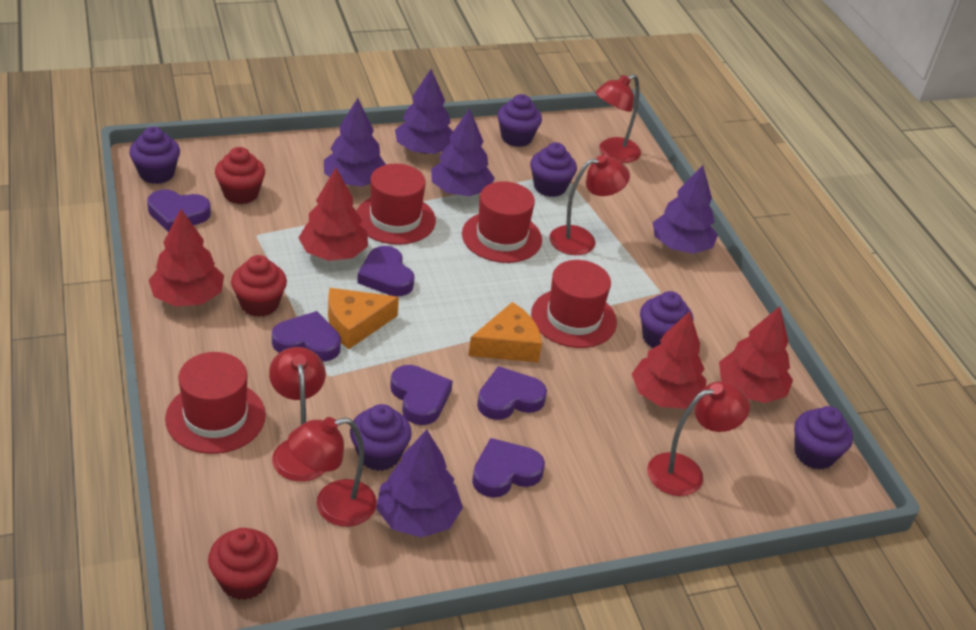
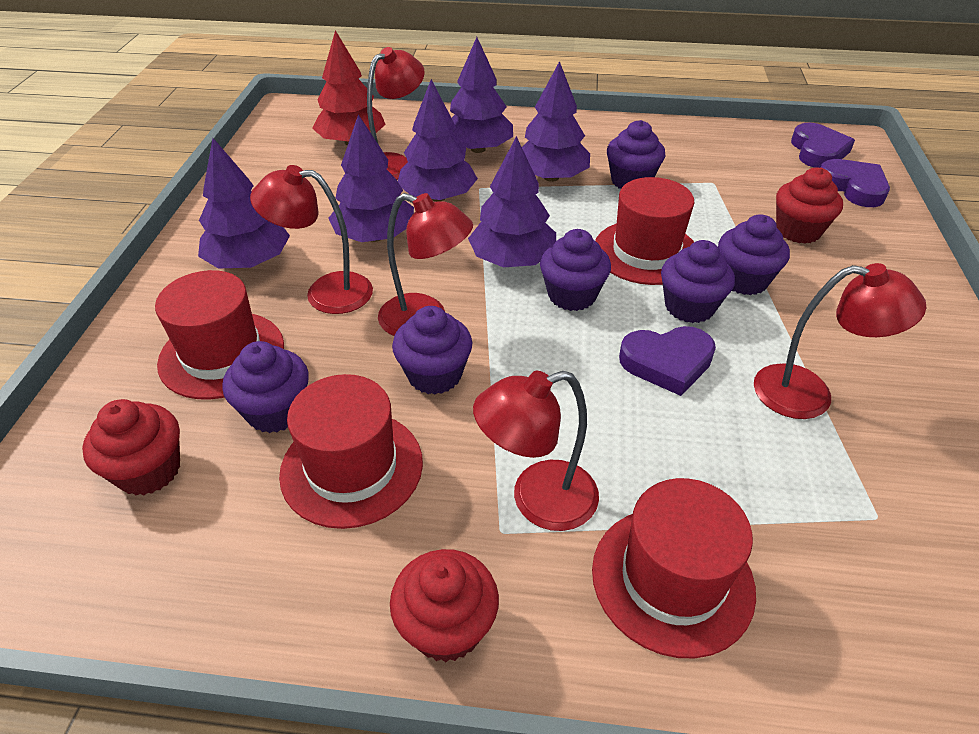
orange cheese: [328,288,399,349] [468,302,542,362] = 2 -> none = 0
purple heart: [147,190,211,232] [272,311,341,362] [357,246,415,296] [390,365,453,425] [472,438,545,498] [477,366,547,420] = 6 -> [619,326,716,396] [791,123,855,168] [821,159,890,207] = 3
purple tree: [324,98,386,186] [376,430,463,538] [395,69,453,154] [431,109,495,196] [653,165,718,254] = 5 -> [198,138,290,268] [328,115,414,242] [398,79,478,202] [450,37,513,153] [468,136,556,267] [522,61,590,182] = 6
red tree: [149,209,224,307] [298,168,368,261] [632,312,706,409] [719,306,793,403] = 4 -> [312,30,386,145] = 1

